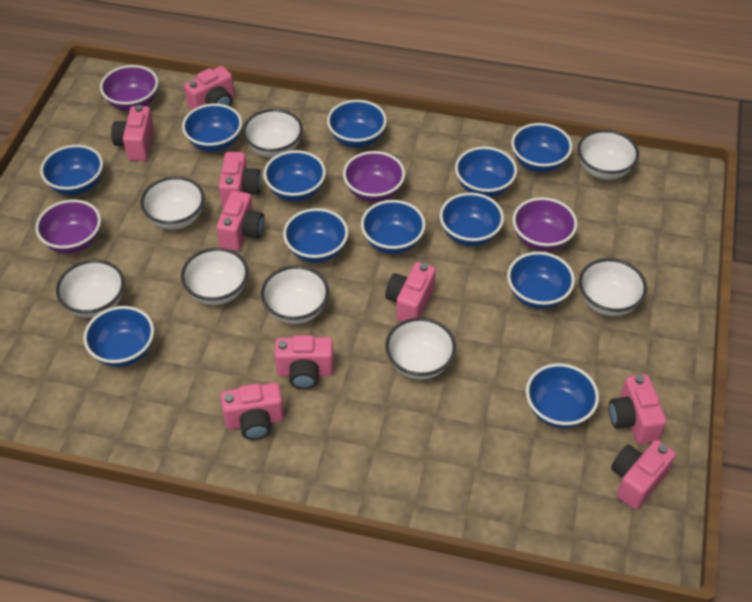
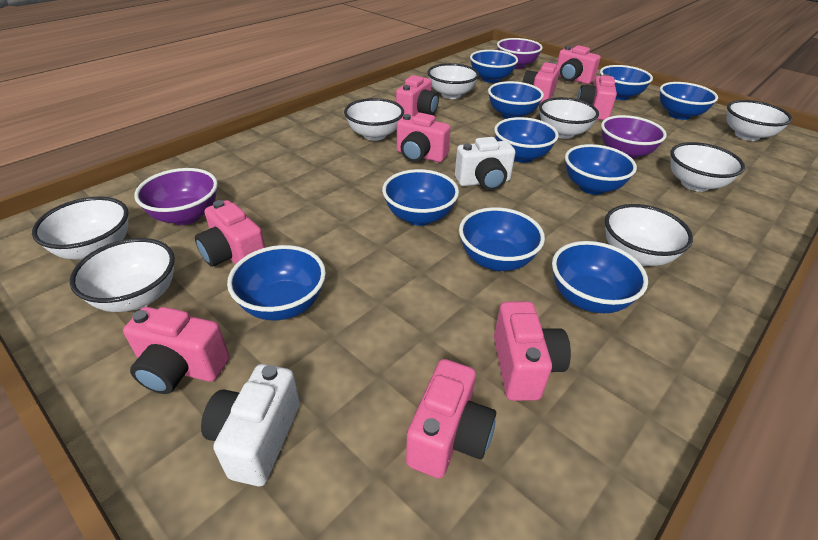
blue bowl: [40,145,103,195] [83,306,154,367] [182,103,242,152] [263,150,326,201] [283,208,348,263] [327,100,387,148] [361,200,426,254] [439,193,504,246] [455,147,517,197] [507,252,575,309] [511,123,572,172] [526,363,599,428] = 12 -> [227,245,326,320] [382,169,459,226] [459,207,545,271] [470,50,518,83] [488,81,544,119] [494,117,559,163] [552,241,648,313] [565,144,637,195] [600,65,653,100] [660,82,718,120] = 10
purple bowl: [35,200,101,254] [100,65,158,111] [343,151,405,202] [512,197,577,251] = 4 -> [134,168,218,225] [497,38,543,69] [601,115,667,159] = 3
white camera: none = 0 -> [201,364,300,486] [455,137,515,190] = 2

